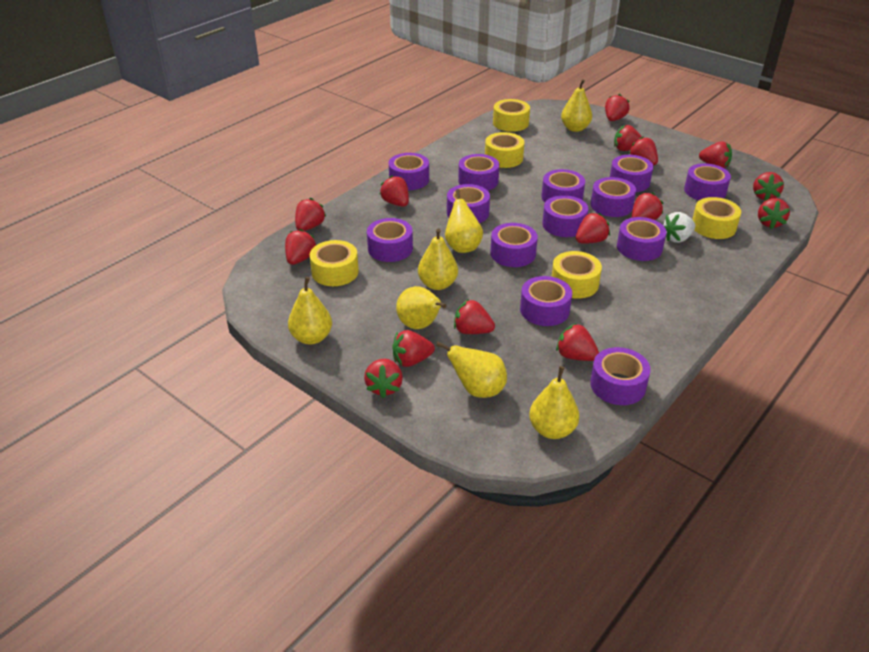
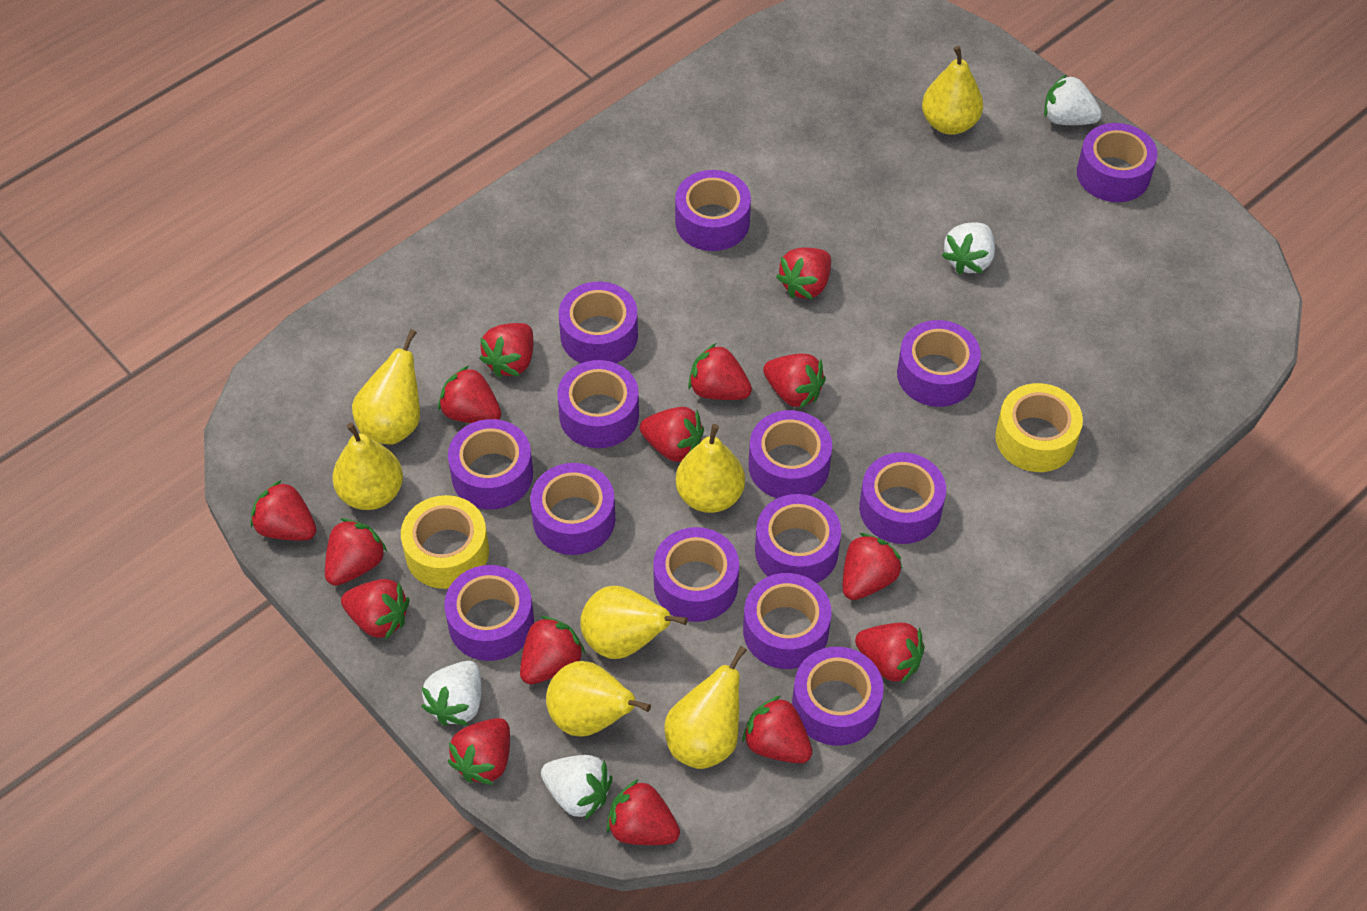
purple tape: [367,218,413,262] [389,153,429,190] [447,184,490,223] [458,154,499,191] [490,223,538,267] [520,276,572,326] [541,169,585,202] [542,195,588,237] [590,347,651,405] [591,177,636,217] [610,155,653,192] [617,217,666,261] [684,163,731,200] = 13 -> [444,565,534,661] [448,419,533,510] [530,463,615,555] [557,360,639,448] [559,282,638,363] [653,527,739,622] [675,170,751,251] [743,573,832,669] [749,410,832,498] [755,494,841,583] [792,647,884,746] [859,452,946,544] [897,320,981,407] [1077,123,1157,202] = 14
white strawberry: [663,212,695,243] = 1 -> [421,661,481,726] [541,755,613,820] [942,222,995,274] [1044,74,1102,125] = 4
yellow tape: [310,240,359,286] [485,132,524,168] [493,99,530,132] [552,251,602,299] [692,197,741,239] = 5 -> [401,495,489,589] [995,383,1083,472] = 2

